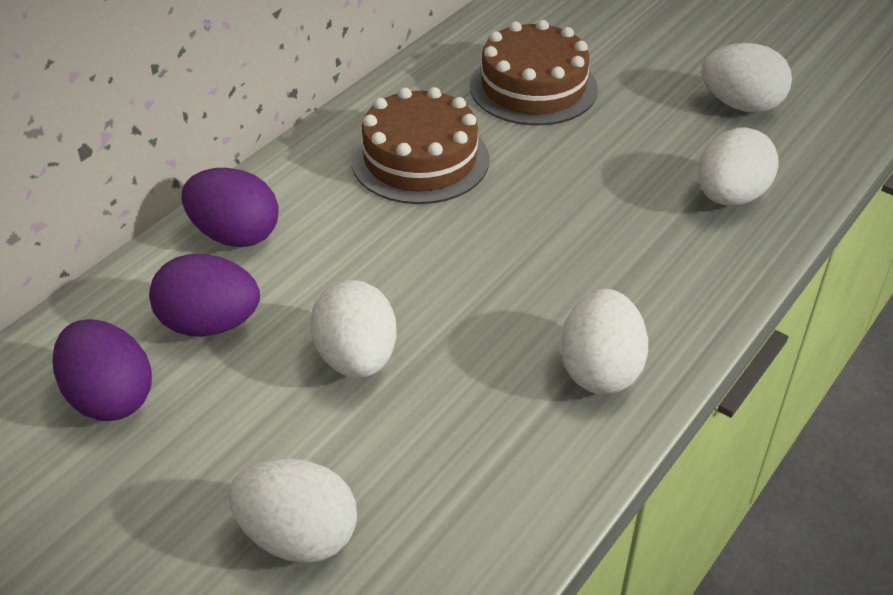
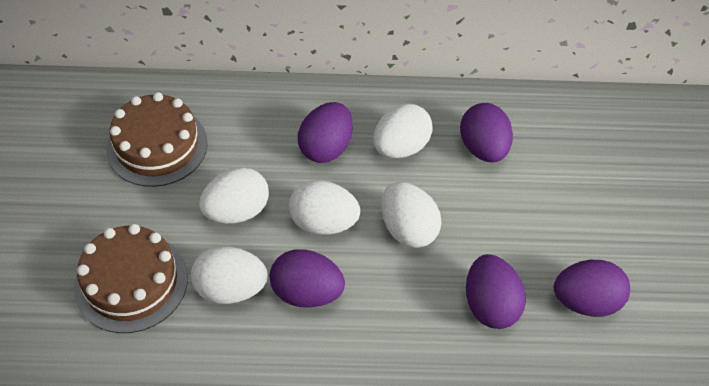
purple egg: [52,319,152,421] [149,254,260,336] [181,168,279,247] = 3 -> [270,249,345,308] [298,102,353,163] [460,103,513,162] [466,254,526,329] [554,260,630,317] = 5

